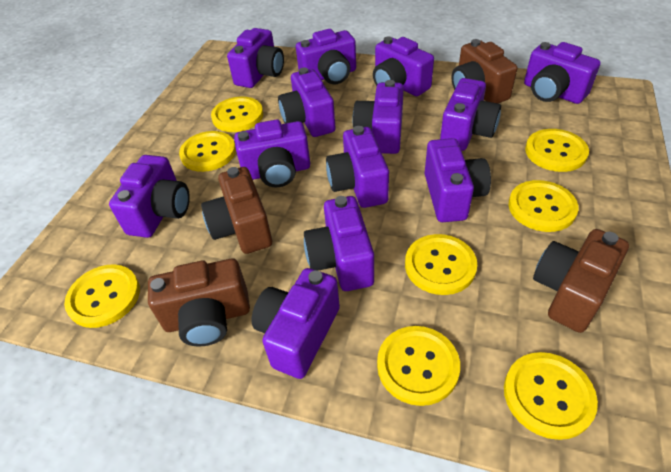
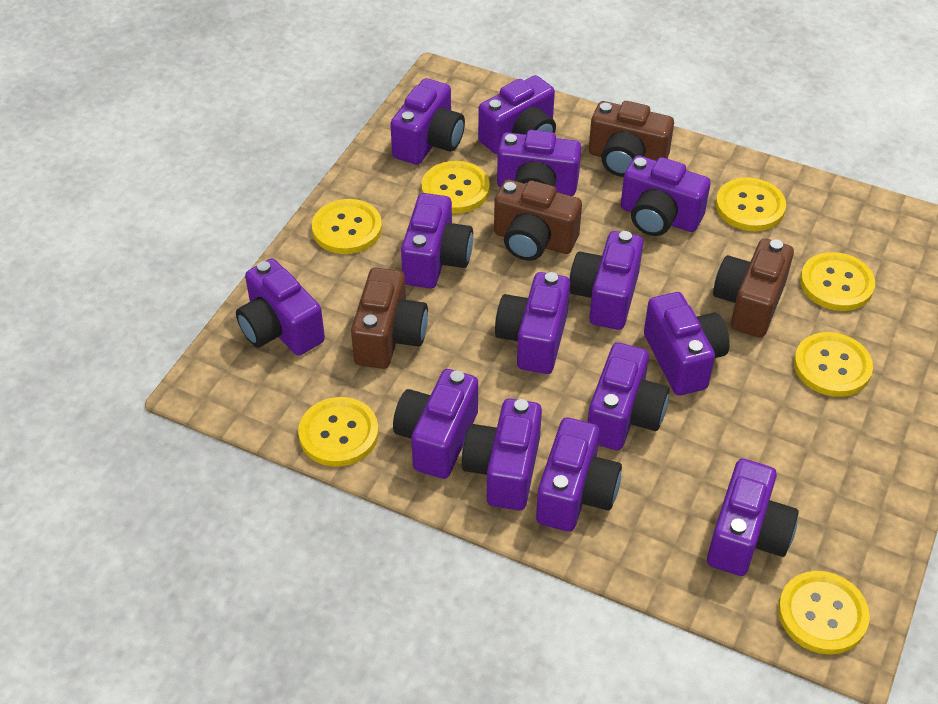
purple camera: [109,155,190,238] [227,28,284,88] [234,119,310,187] [252,268,340,379] [278,68,336,137] [296,29,356,84] [304,196,374,291] [326,126,389,208] [352,80,404,154] [373,37,434,96] [425,138,491,222] [440,78,501,151] [524,42,601,104] = 13 -> [236,259,325,356] [390,78,465,165] [393,369,478,479] [401,193,473,289] [462,398,542,511] [478,75,556,154] [495,272,570,374] [497,130,581,196] [536,418,622,532] [569,231,643,330] [588,342,669,450] [621,155,711,236] [644,292,730,396] [707,459,799,576] = 14
yellow button: [64,264,140,328] [179,131,236,172] [211,97,263,132] [377,326,460,406] [405,234,477,295] [504,352,598,440] [508,180,579,232] [525,129,589,172] = 8 -> [298,397,379,466] [312,199,382,254] [422,161,490,213] [716,177,786,231] [778,571,870,655] [794,332,873,397] [800,252,875,311] = 7

